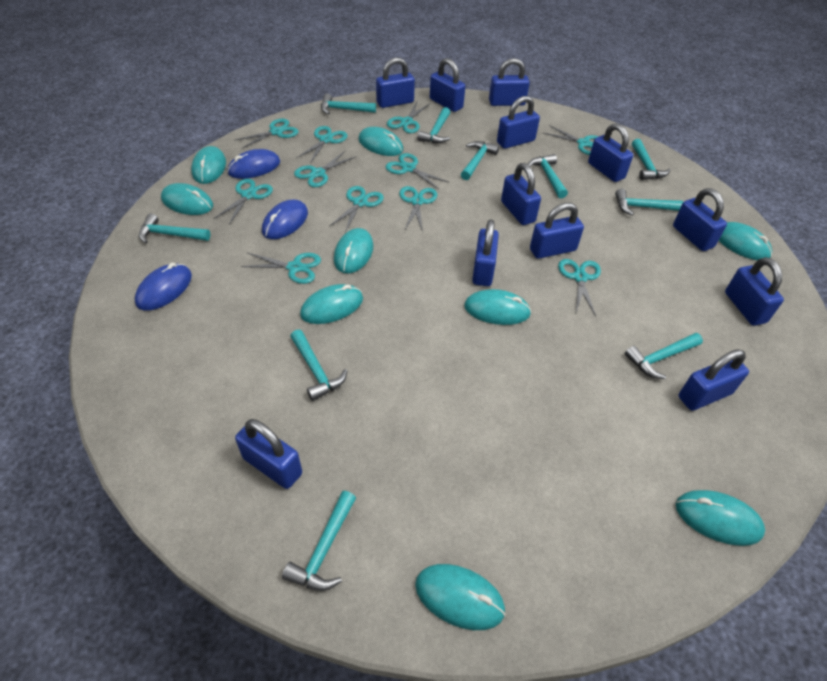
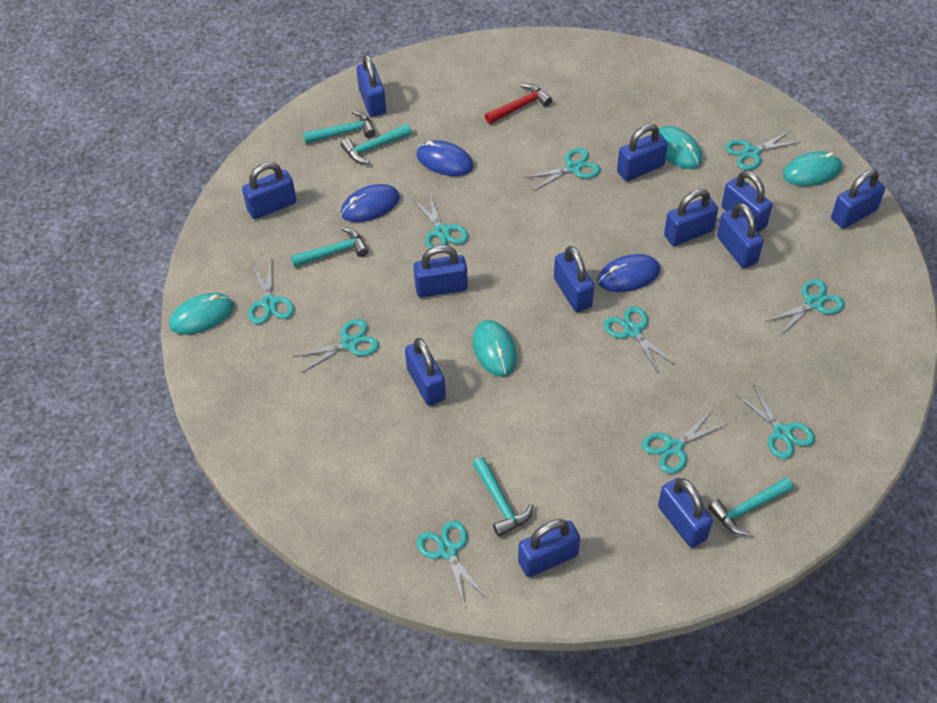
red hammer: none = 0 -> [485,84,552,124] = 1
turquoise hammer: [139,213,210,244] [282,491,356,591] [290,330,347,401] [321,94,376,114] [417,107,450,143] [461,141,499,180] [528,154,568,198] [615,189,683,215] [625,333,703,379] [632,139,671,180] = 10 -> [291,227,368,267] [303,110,375,144] [341,124,412,164] [473,457,533,537] [708,477,793,535] = 5
turquoise mouse: [161,183,213,215] [191,146,226,184] [300,284,363,324] [334,228,373,273] [358,127,403,156] [415,564,505,630] [464,289,531,325] [676,490,765,546] [719,222,772,260] = 9 -> [169,293,234,335] [472,320,517,377] [659,126,702,169] [783,151,842,186] = 4
turquoise scissors: [213,179,273,225] [234,119,299,149] [241,253,321,284] [294,151,355,187] [297,126,348,163] [329,186,384,232] [385,153,449,189] [387,102,431,133] [399,186,437,233] [543,125,599,155] [558,259,601,316] = 11 -> [248,262,294,324] [293,319,379,373] [412,192,468,249] [417,520,486,607] [524,148,600,191] [604,306,676,374] [642,411,727,474] [725,130,801,170] [736,385,815,459] [766,279,845,336] = 10

